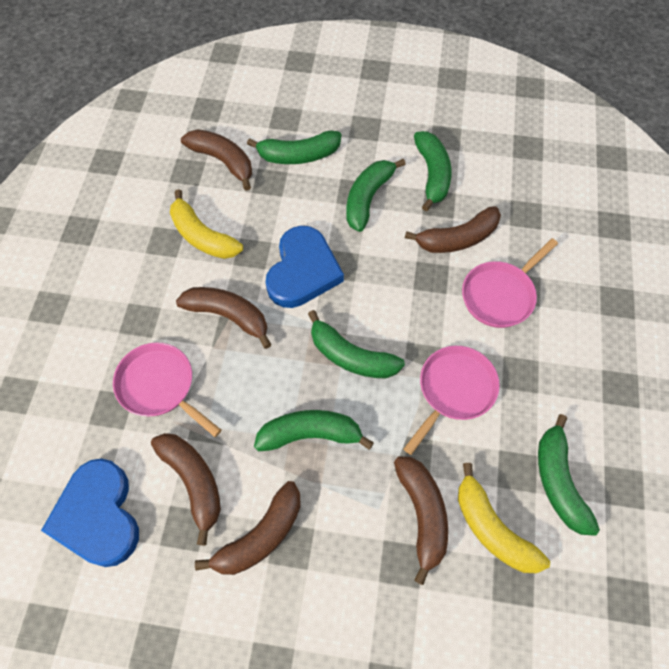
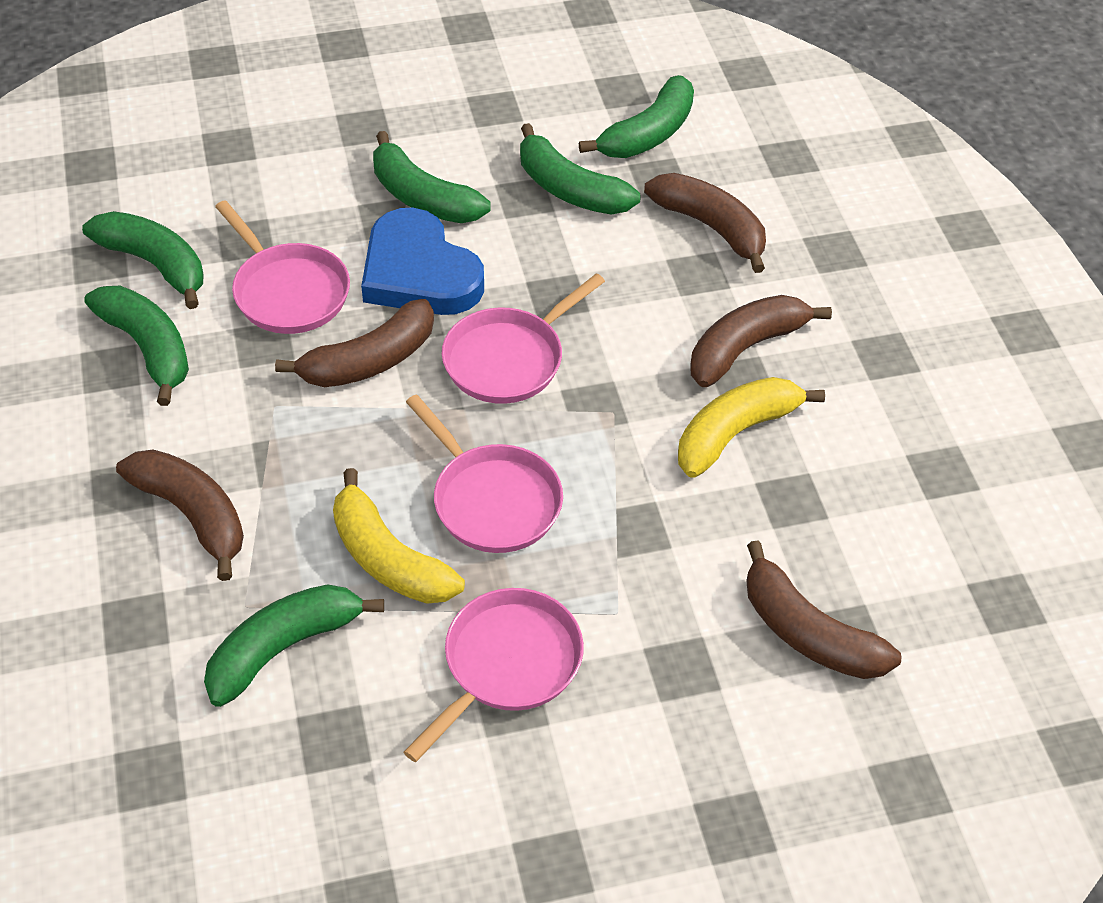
blue heart: [41,458,139,567] [265,226,344,308] = 2 -> [361,208,484,315] = 1
brown banana: [151,433,221,546] [176,287,272,349] [181,129,252,191] [195,481,301,575] [394,457,448,585] [405,206,501,253] = 6 -> [116,450,244,581] [275,299,434,387] [644,173,766,273] [691,295,832,387] [746,541,901,679] = 5
pink pan: [113,342,221,437] [404,346,500,455] [462,238,558,328] = 3 -> [215,200,350,334] [404,588,584,762] [406,394,563,553] [442,273,605,404] = 4

